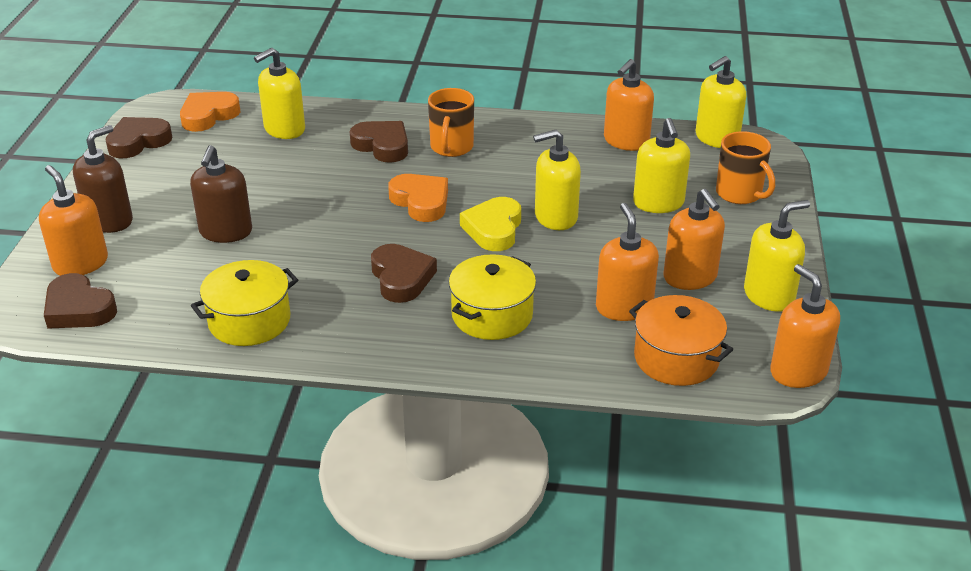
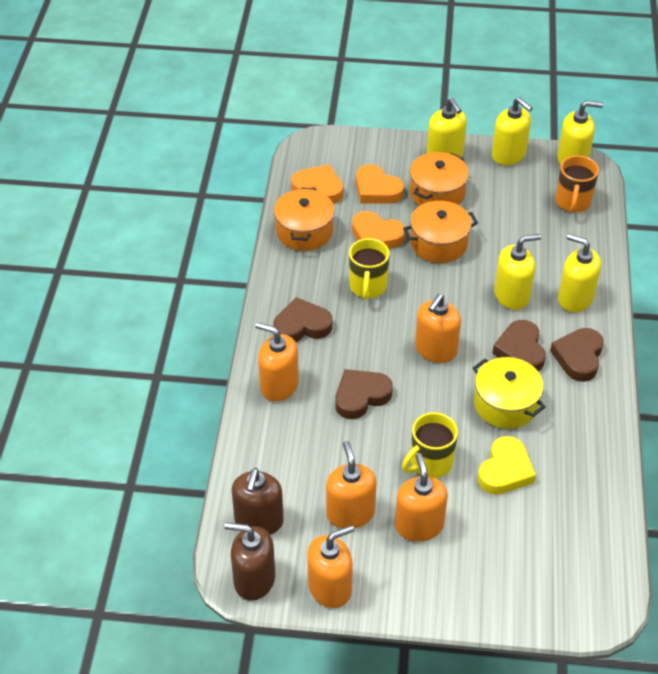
orange heart: [180,92,240,132] [388,174,448,222] = 2 -> [291,164,343,204] [352,211,405,249] [356,164,404,204] = 3
orange mug: [428,88,474,157] [716,131,775,204] = 2 -> [556,155,599,213] = 1
orange pot: [629,295,733,386] = 1 -> [274,187,335,251] [403,201,478,263] [410,152,469,206] = 3
yellow mug: none = 0 -> [349,238,390,300] [402,412,458,478] = 2
yellow pot: [191,260,298,346] [449,254,536,340] = 2 -> [473,357,546,429] = 1

